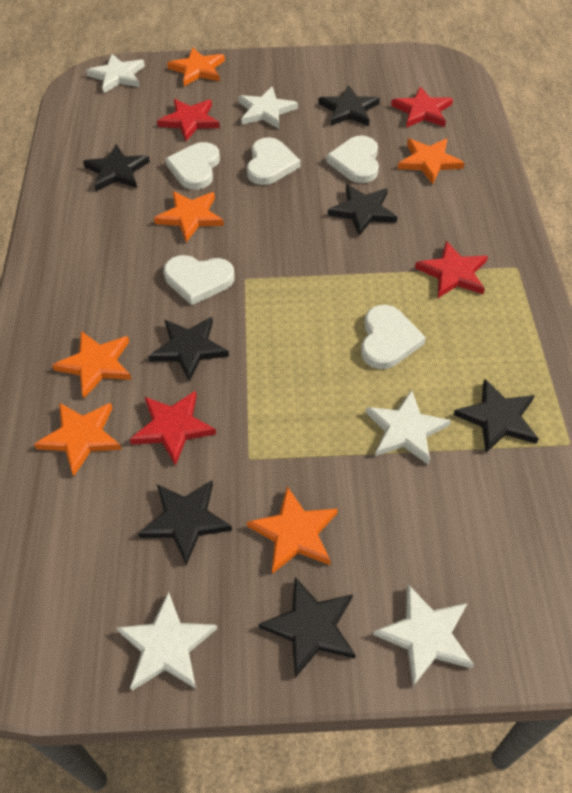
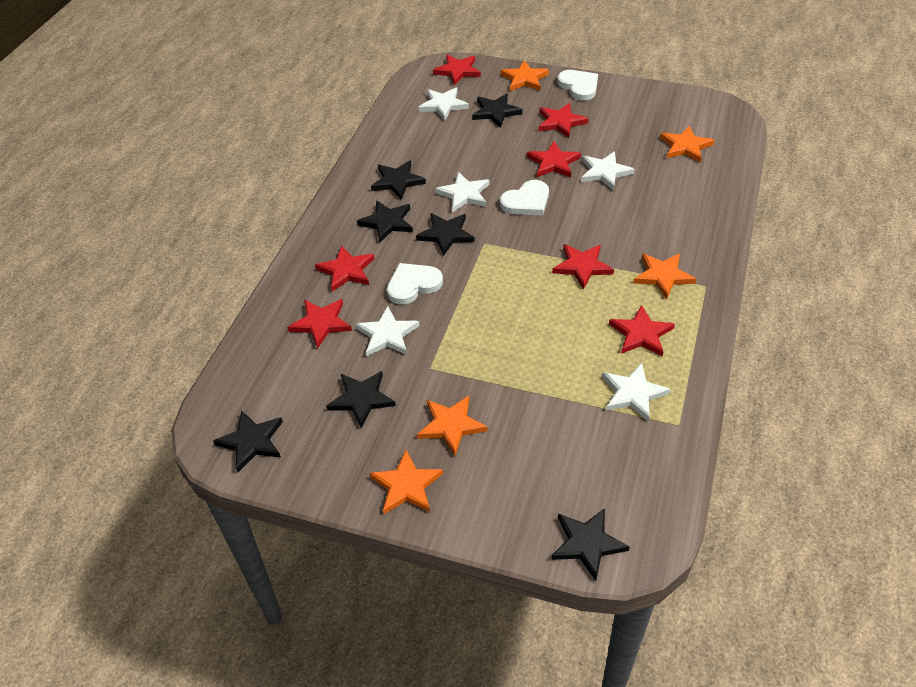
orange star: [34,403,122,476] [52,331,132,398] [154,191,224,242] [167,48,225,86] [247,486,338,574] [398,138,464,184] = 6 -> [370,450,443,514] [417,396,487,455] [500,60,549,91] [633,253,696,299] [660,126,715,163] = 5
red star: [129,391,216,466] [157,99,220,141] [391,86,453,128] [415,241,488,298] = 4 -> [287,299,352,349] [315,245,375,292] [433,55,481,85] [527,141,581,178] [539,103,589,138] [552,244,614,290] [609,305,675,357] = 7
white heart: [164,255,235,305] [165,142,220,190] [247,138,301,185] [326,136,379,183] [361,305,426,369] = 5 -> [387,263,443,305] [500,180,549,216] [557,70,598,101] = 3

